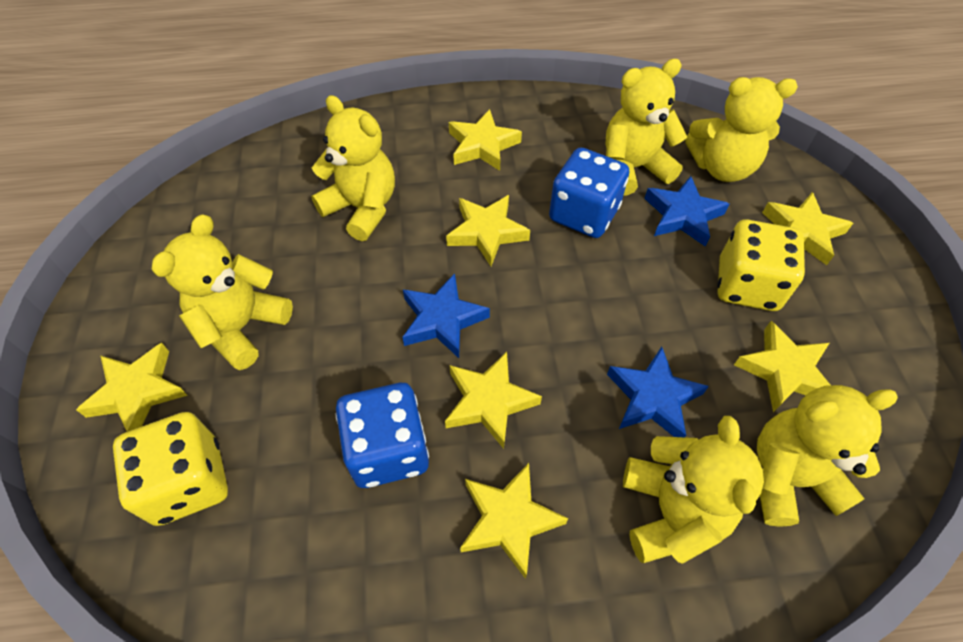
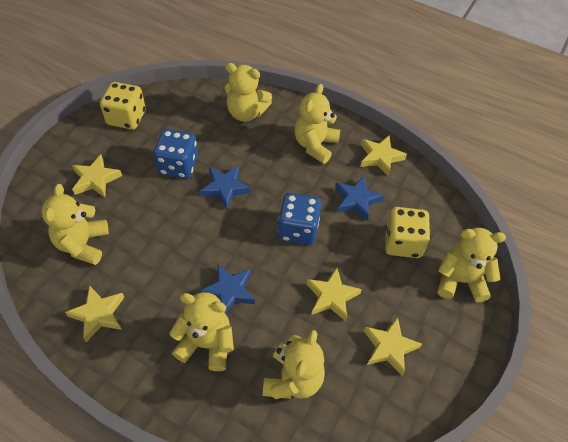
yellow star: [76,343,188,432] [445,352,542,449] [446,195,530,266] [449,109,522,171] [460,463,568,579] [734,321,831,412] [762,192,853,265] = 7 -> [65,285,124,342] [72,155,122,198] [306,268,362,321] [361,135,407,176] [364,317,422,376] = 5

